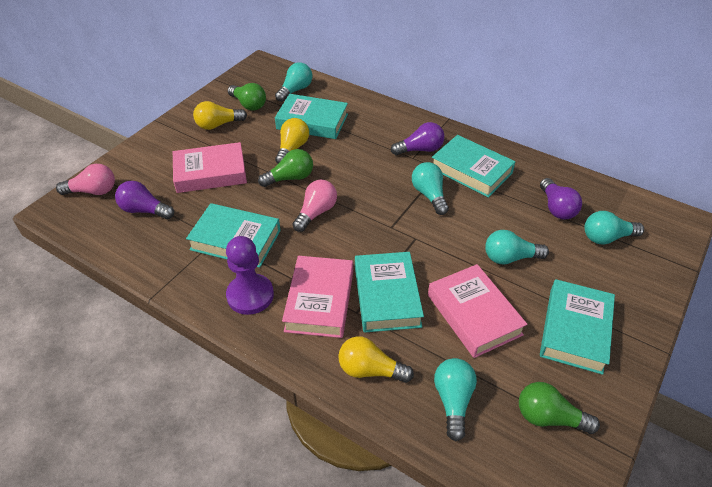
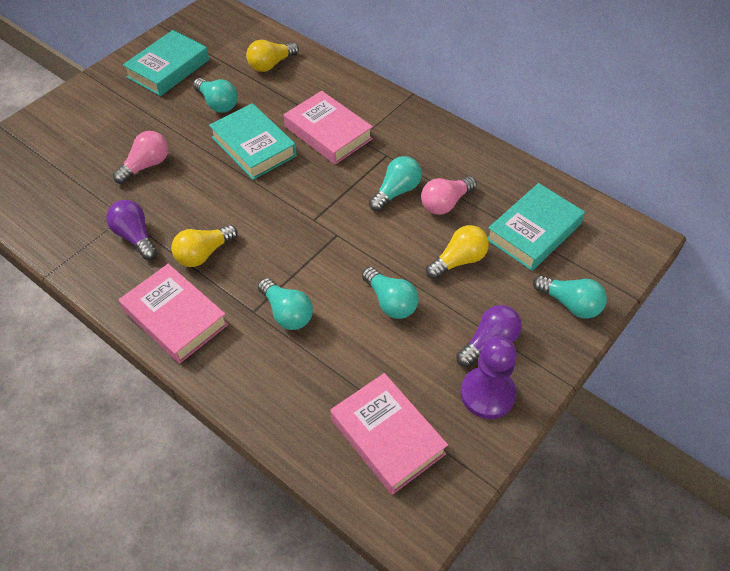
green light bulb: [228,83,266,111] [258,149,313,187] [519,382,600,434] = 3 -> none = 0
purple light bulb: [115,181,174,219] [391,122,444,155] [540,178,582,220] = 3 -> [106,200,157,260] [456,305,522,367] = 2
turquoise book: [186,203,281,268] [275,94,348,139] [355,252,424,333] [432,135,516,198] [540,279,615,375] = 5 -> [123,30,209,96] [209,103,297,180] [488,183,585,271] = 3

